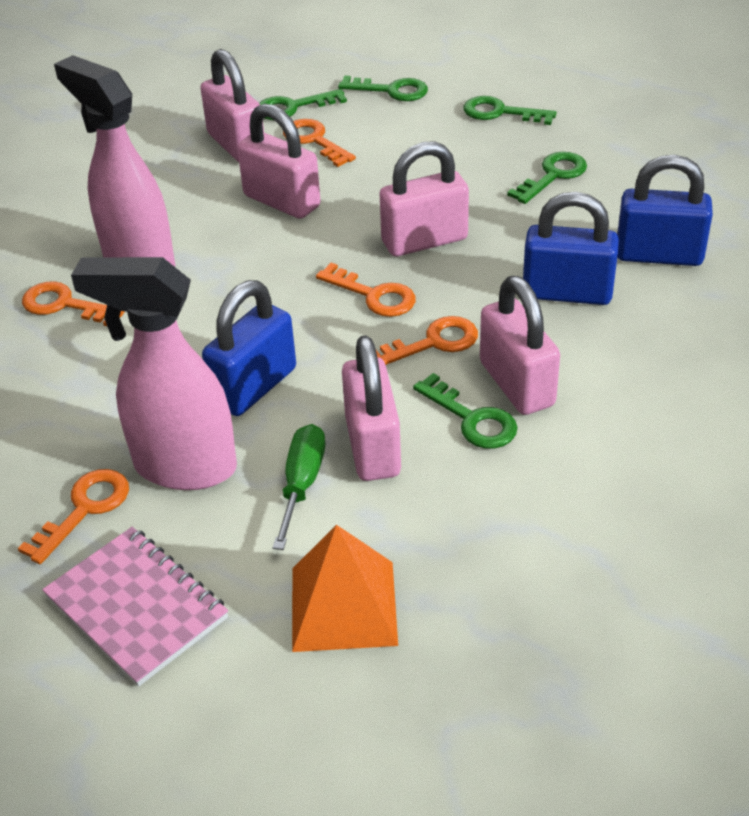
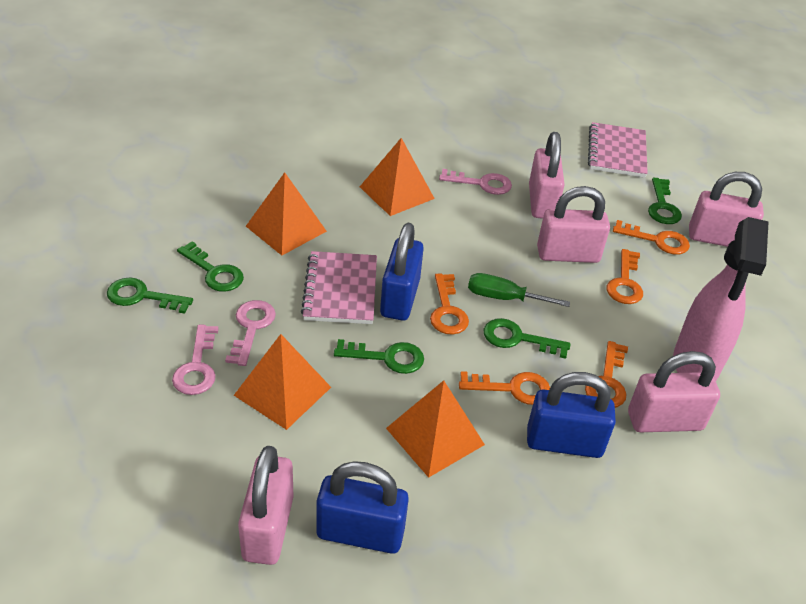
orange pyramid: [292,525,398,652] = 1 -> [234,334,331,430] [246,172,327,255] [360,138,435,216] [386,380,485,478] = 4
pink key: none = 0 -> [172,325,218,395] [225,300,276,366] [439,169,512,195] = 3
pink notebook: [42,527,228,687] = 1 -> [301,251,377,324] [588,122,648,178] = 2
pink spray bottle: [54,55,175,267] [71,257,237,490] = 2 -> [673,217,769,381] = 1

